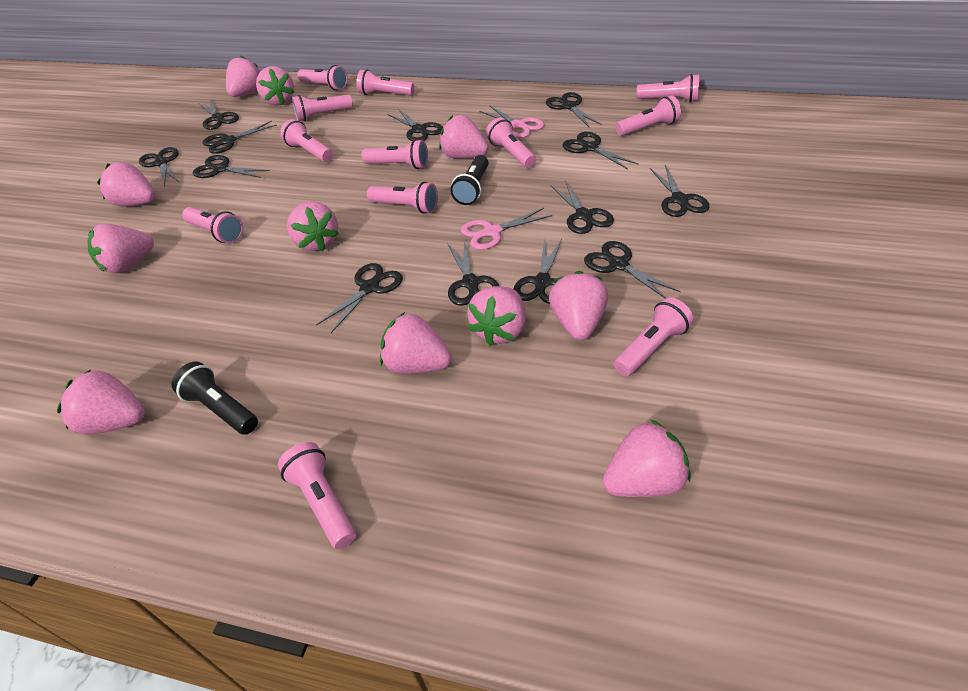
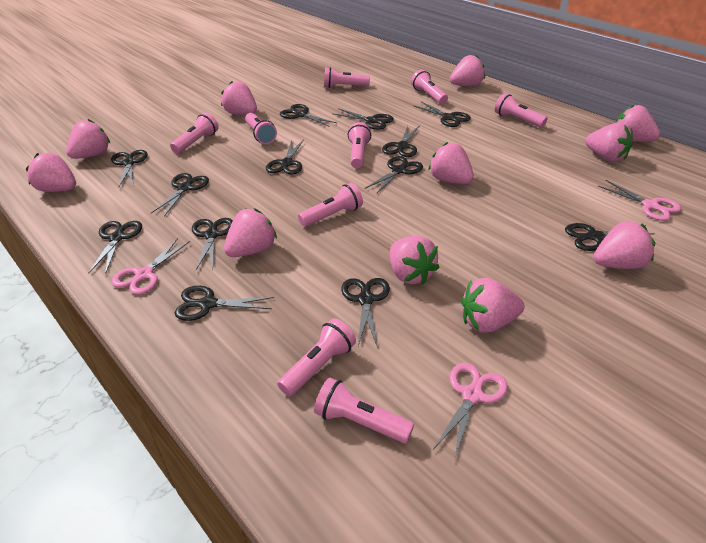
black flashlight: [171,362,258,435] [450,155,488,205] = 2 -> none = 0
pink flashlight: [182,207,243,244] [278,442,356,549] [280,119,333,162] [292,95,353,121] [297,65,348,91] [357,69,414,96] [362,139,428,169] [367,182,438,214] [486,117,536,168] [614,297,693,376] [616,95,681,136] [637,74,699,102] = 12 -> [170,113,218,154] [245,113,277,144] [277,318,356,396] [298,183,363,227] [314,378,414,443] [324,67,370,88] [348,122,371,168] [411,70,448,104] [495,93,547,128] = 9
pink scissors: [461,208,552,250] [479,105,544,138] = 2 -> [112,238,190,295] [433,363,508,458] [598,180,681,221] = 3

